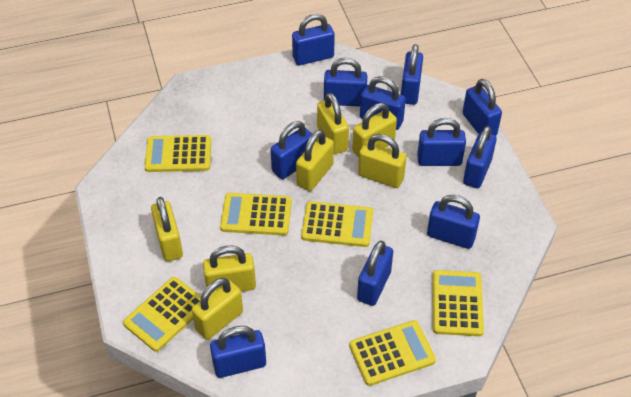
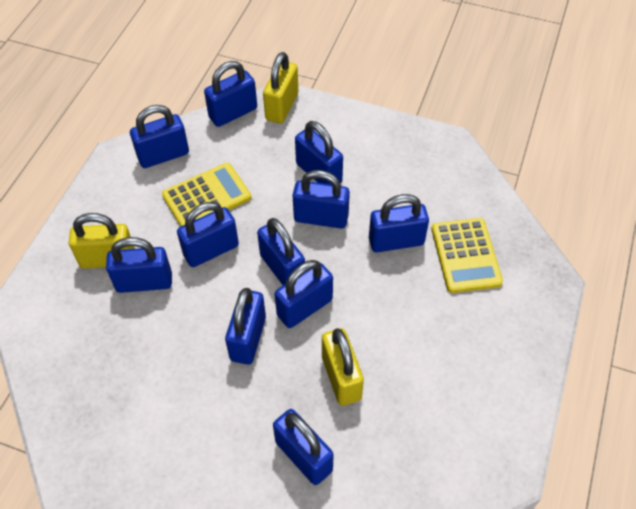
yellow calculator: [123,277,201,352] [145,135,211,172] [220,193,292,235] [301,201,373,247] [349,320,436,386] [432,270,484,336] = 6 -> [162,163,251,226] [431,218,503,293] = 2
yellow padlock: [151,197,183,262] [192,278,243,340] [203,246,256,292] [296,130,334,191] [317,93,349,154] [352,103,397,157] [358,134,407,188] = 7 -> [69,213,135,269] [263,52,298,124] [322,328,364,406] = 3

